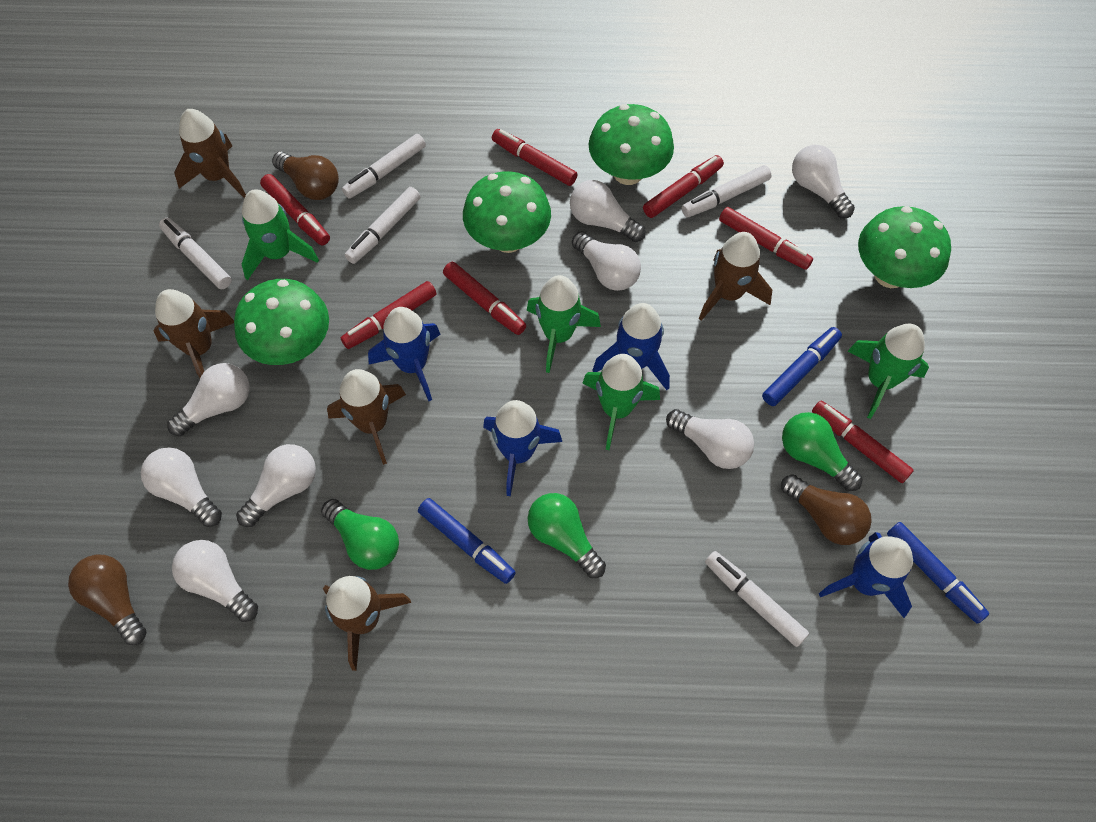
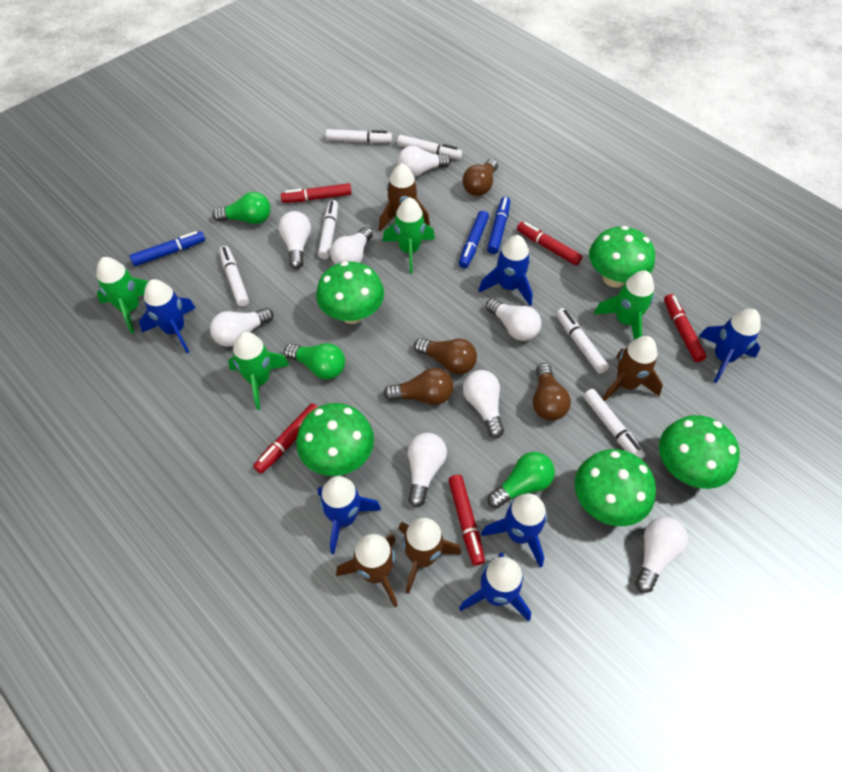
blue rocket: [368,307,441,401] [483,400,562,496] [592,303,670,390] [819,532,913,618] = 4 -> [139,279,195,353] [318,476,381,554] [459,552,531,622] [478,235,533,306] [481,494,547,568] [699,309,761,383] = 6
brown light bulb: [68,555,147,645] [272,151,339,200] [781,474,872,545] = 3 -> [383,368,453,405] [414,338,477,375] [463,159,498,196] [533,363,571,421] = 4
brown rocket: [153,289,234,378] [174,109,246,198] [323,576,411,671] [327,369,406,465] [699,232,772,321] = 5 -> [336,534,398,607] [379,163,430,231] [399,518,461,594] [603,336,663,402] = 4
green mushroom: [234,279,329,365] [463,171,551,253] [589,104,674,185] [858,206,951,288] = 4 -> [296,403,374,476] [316,261,384,324] [575,449,656,526] [589,226,655,287] [659,415,740,489] = 5
red marker: [260,174,330,246] [341,281,437,349] [443,262,526,335] [492,129,578,186] [643,155,724,218] [719,207,813,270] [812,401,914,483] = 7 -> [253,403,318,473] [281,183,352,203] [448,475,485,566] [517,222,583,266] [664,294,707,362] = 5
white marker: [159,218,232,289] [342,134,426,199] [345,187,421,264] [682,165,772,217] [705,551,809,647] = 5 -> [219,246,249,307] [318,200,338,259] [326,129,392,143] [397,135,462,159] [556,308,609,374] [583,389,645,460] = 6

